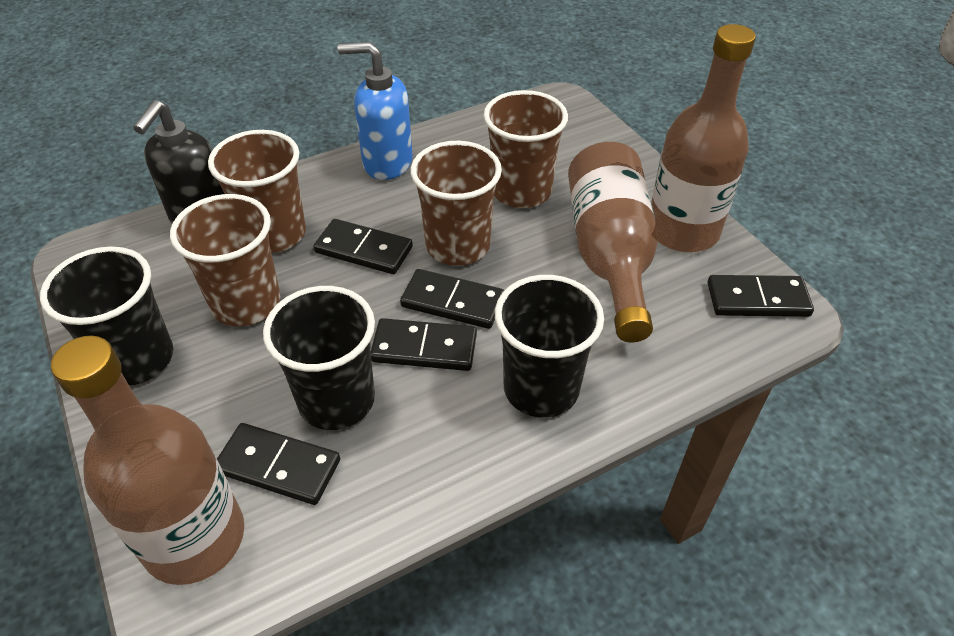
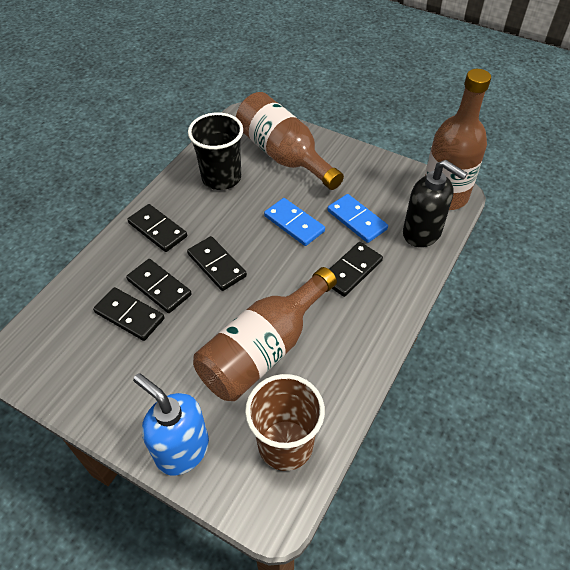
black cup: [40,247,173,386] [263,286,375,430] [495,275,604,418] = 3 -> [188,112,243,190] = 1
blue domino: none = 0 -> [264,198,325,246] [327,194,388,243] = 2
brown cup: [170,194,280,326] [208,130,306,253] [410,141,502,266] [483,90,568,208] = 4 -> [245,374,325,471] = 1

